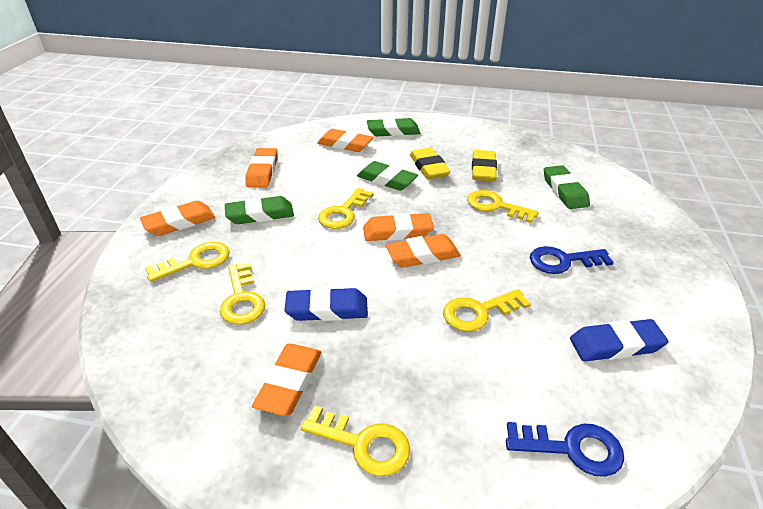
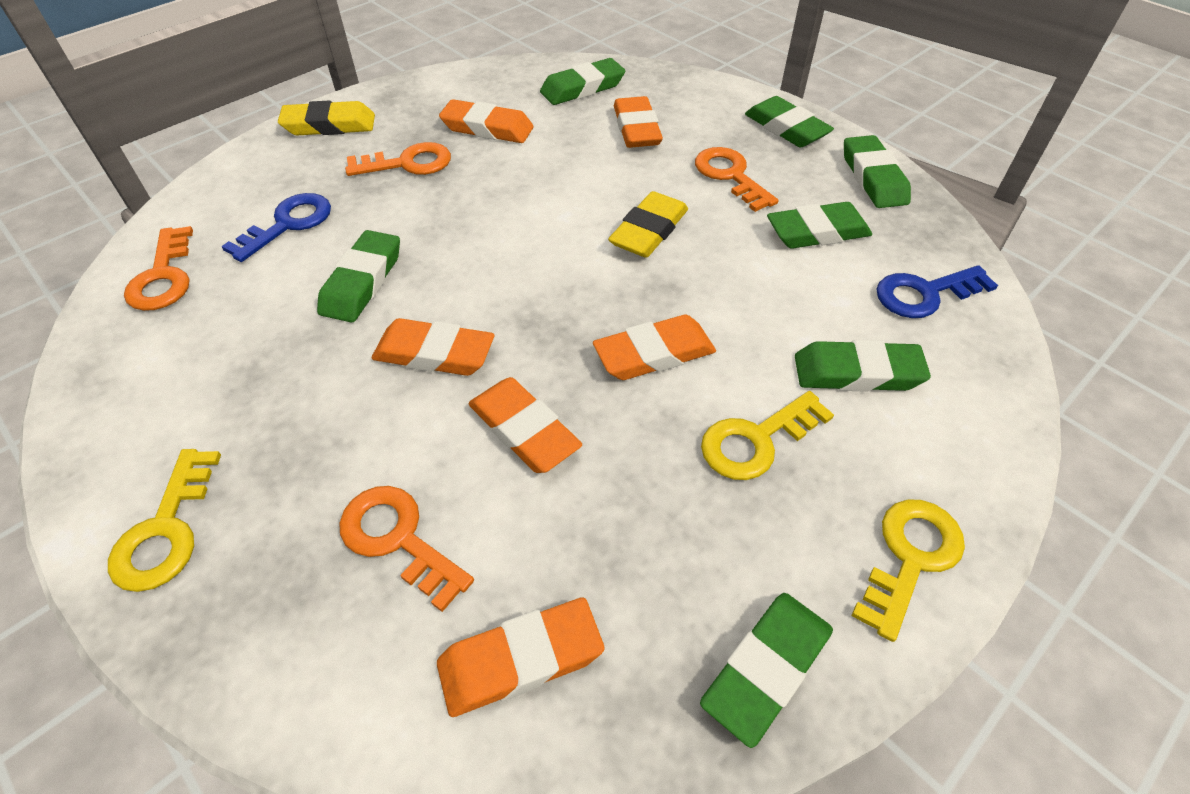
blue eraser: [284,287,368,321] [570,319,669,361] = 2 -> none = 0
green eraser: [225,196,294,224] [357,161,418,191] [367,118,420,136] [544,165,590,209] = 4 -> [317,230,400,323] [540,58,625,105] [700,593,833,748] [745,96,834,147] [767,202,872,249] [795,340,931,392] [844,135,911,208] = 7
orange key: none = 0 -> [124,226,193,311] [339,486,474,612] [345,142,451,176] [695,147,778,212] = 4
yellow key: [145,242,230,282] [220,262,265,325] [300,406,410,476] [318,188,373,229] [443,289,531,332] [467,190,539,223] = 6 -> [108,449,221,592] [701,391,834,480] [851,500,965,642] = 3

